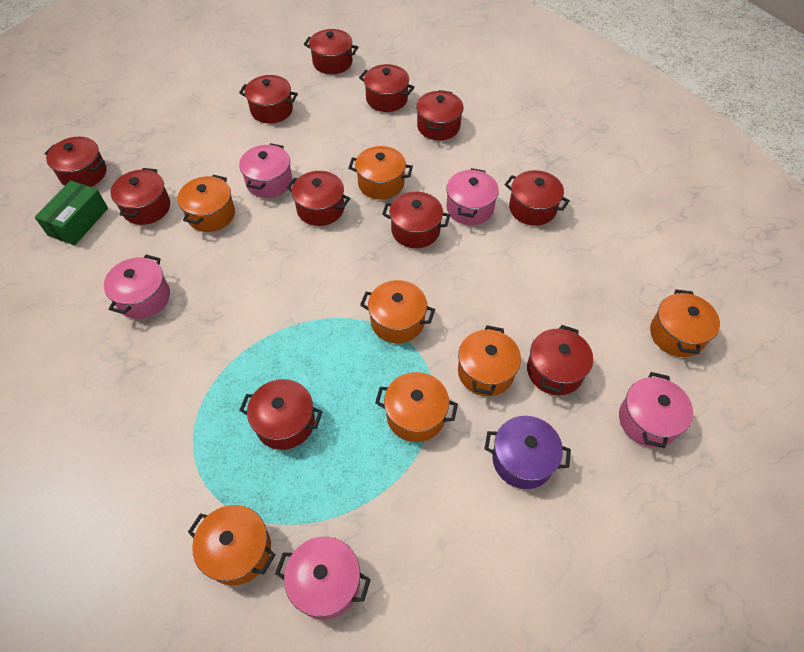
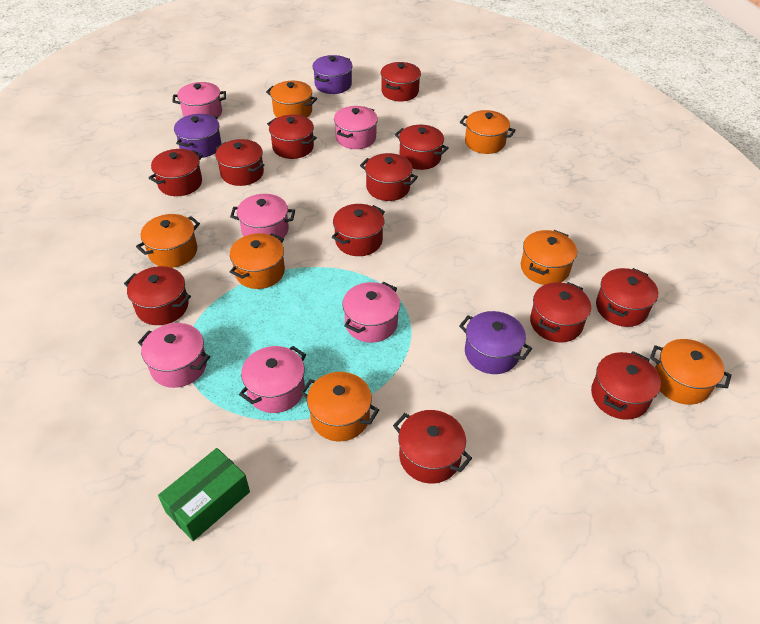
pink pot: [104,255,170,319] [239,143,292,198] [275,537,371,620] [446,168,499,225] [619,372,693,448] = 5 -> [138,323,210,388] [172,82,226,118] [230,194,295,238] [239,346,306,413] [334,106,378,149] [342,282,400,343] = 6
purple pot: [484,416,571,489] = 1 -> [174,114,221,158] [312,55,353,94] [459,311,532,374] = 3
red pot: [44,137,107,187] [110,168,170,225] [239,75,298,123] [239,379,323,450] [287,171,350,226] [304,29,358,74] [359,64,415,112] [382,192,450,248] [416,90,464,141] [504,170,570,226] [527,325,593,395] = 11 -> [124,266,191,325] [149,149,203,196] [216,139,264,186] [267,115,317,159] [332,204,385,256] [360,153,418,201] [381,62,421,101] [393,410,472,483] [395,125,449,170] [530,282,591,343] [591,351,661,420] [596,268,658,327] = 12

